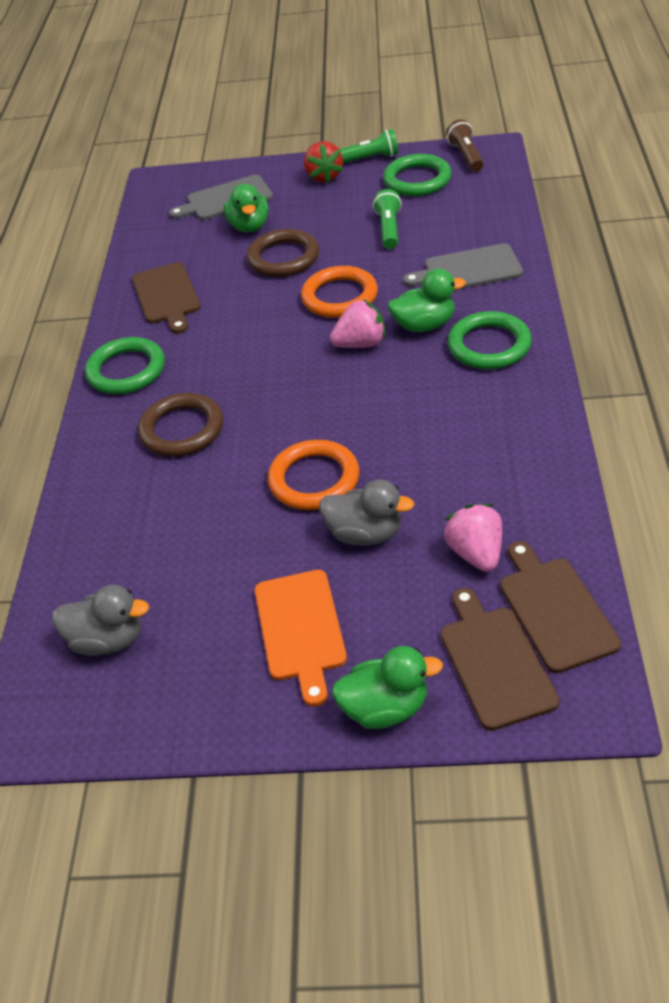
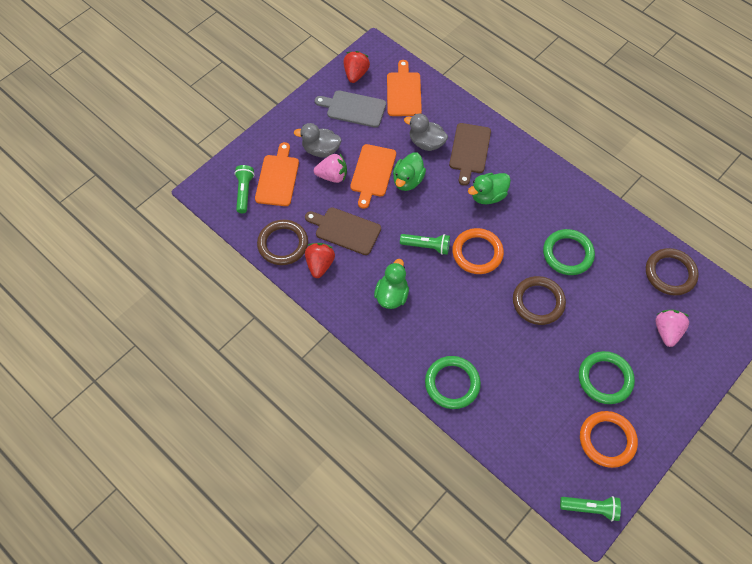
brown cutting board: [132,262,201,334] [441,588,560,731] [500,541,621,673] = 3 -> [305,207,381,255] [449,123,491,186] = 2
brown flashlight: [446,119,484,172] = 1 -> none = 0
brown ring: [138,393,223,457] [247,229,319,277] = 2 -> [257,220,308,265] [513,276,566,325] [646,248,699,296] = 3
green flashlight: [339,129,399,163] [373,189,402,249] = 2 -> [234,165,254,213] [400,234,450,255] [560,496,621,521] = 3
grey cutting board: [169,175,273,220] [403,243,523,290] = 2 -> [315,90,386,128] = 1
orange cutting board: [255,570,347,707] = 1 -> [255,142,299,206] [350,144,396,209] [387,60,422,116] = 3
red strawberry: [304,141,343,183] = 1 -> [305,243,335,278] [344,51,370,83] = 2

